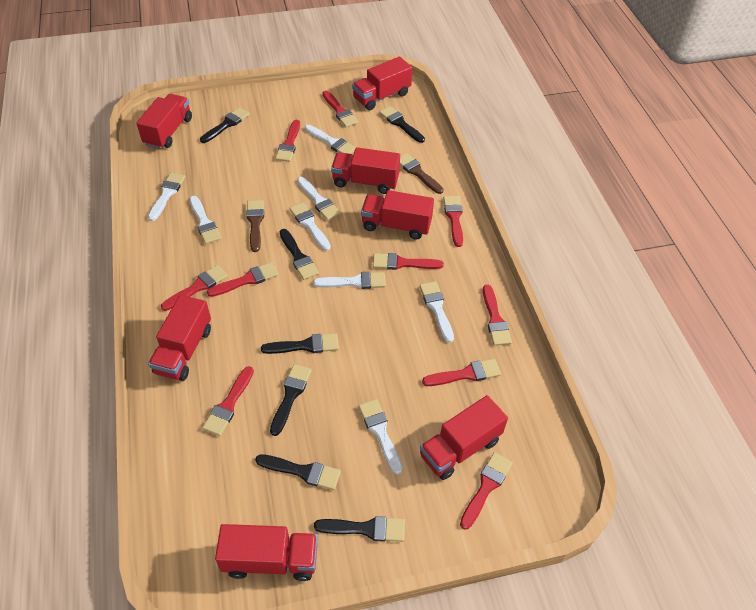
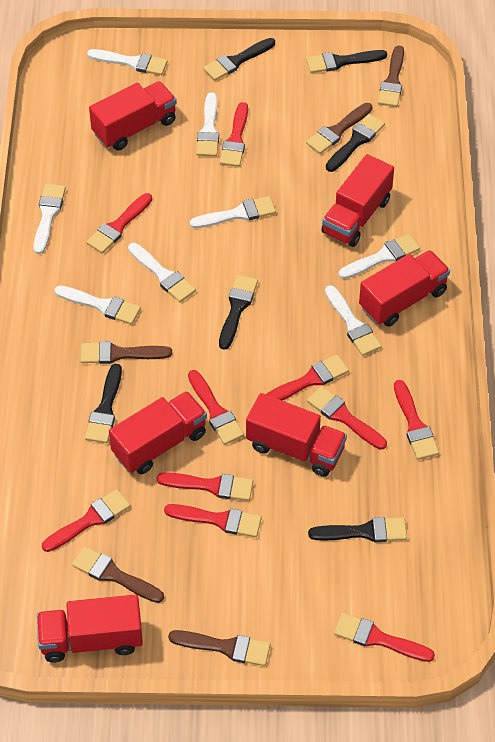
black brush: [200,107,250,143] [255,454,341,490] [261,333,339,354] [270,364,312,436] [280,229,319,280] [314,516,405,542] [379,106,425,143] = 7 -> [85,364,122,443] [203,38,275,81] [219,275,258,350] [306,50,387,73] [308,517,407,542] [326,114,385,172] = 6
brown brush: [246,200,264,252] [400,153,444,194] = 2 -> [72,546,164,603] [80,341,172,364] [168,630,270,666] [306,103,372,154] [378,46,404,107] = 5
red truck: [136,94,192,149] [148,295,211,381] [215,524,318,581] [331,147,400,194] [352,57,412,110] [361,190,434,239] [420,395,508,480] = 7 -> [37,595,143,662] [89,81,177,150] [109,391,207,474] [246,393,347,477] [321,154,394,247] [359,250,450,327] = 6

